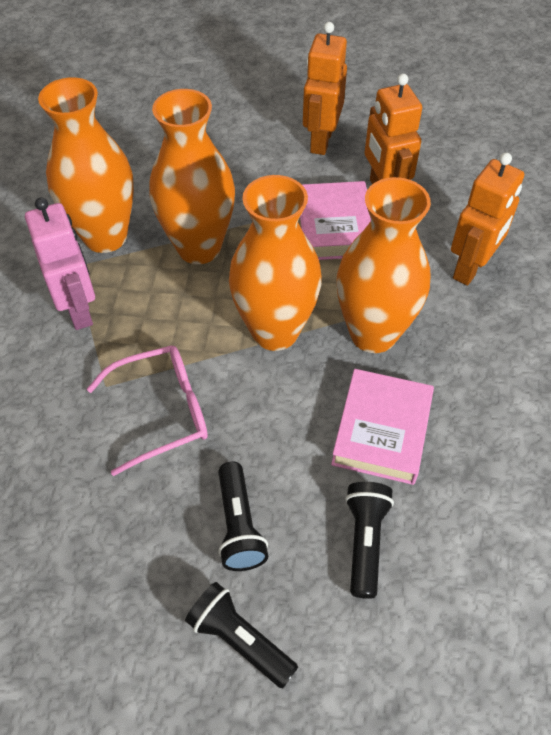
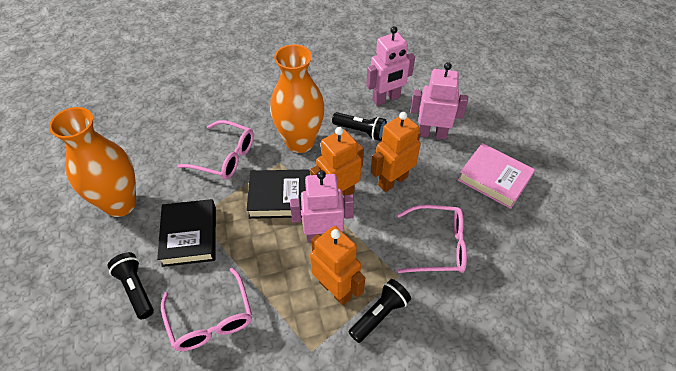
black book: none = 0 -> [157,199,216,267] [246,169,310,219] = 2
orange vase: [38,77,134,253] [149,89,235,264] [229,175,322,351] [336,177,431,353] = 4 -> [49,107,136,217] [270,44,325,153] = 2
pink book: [300,181,371,260] [331,369,434,485] = 2 -> [458,143,535,209] = 1
pink glasses: [87,345,208,476] = 1 -> [161,268,252,351] [178,120,254,180] [397,205,467,273] = 3
pink robot: [25,197,95,330] = 1 -> [290,170,354,243] [366,26,415,106] [410,62,468,139] = 3

